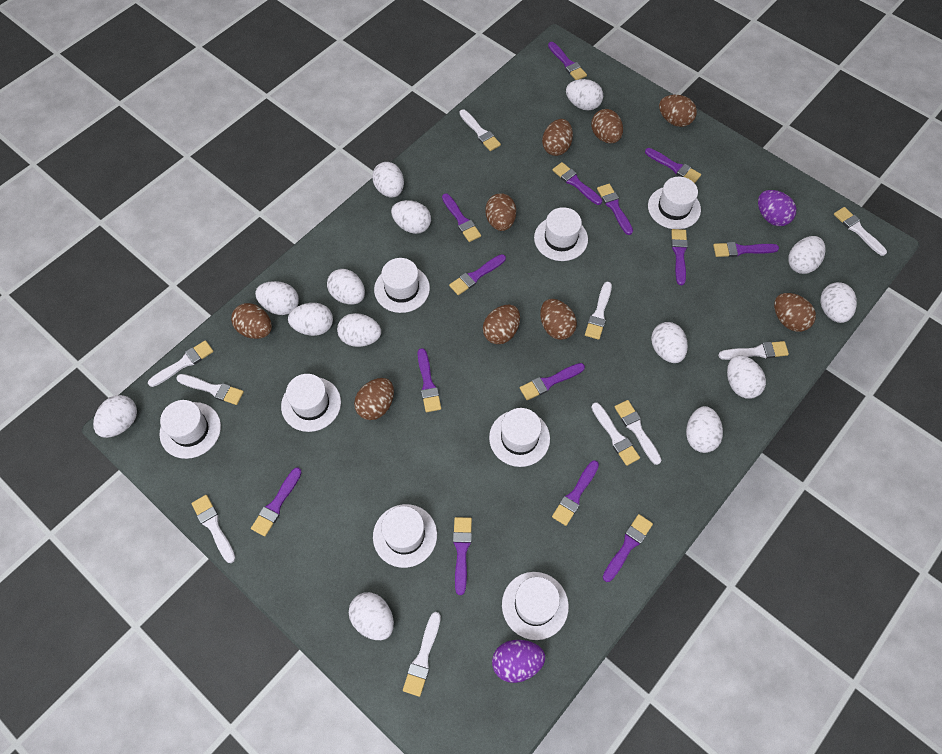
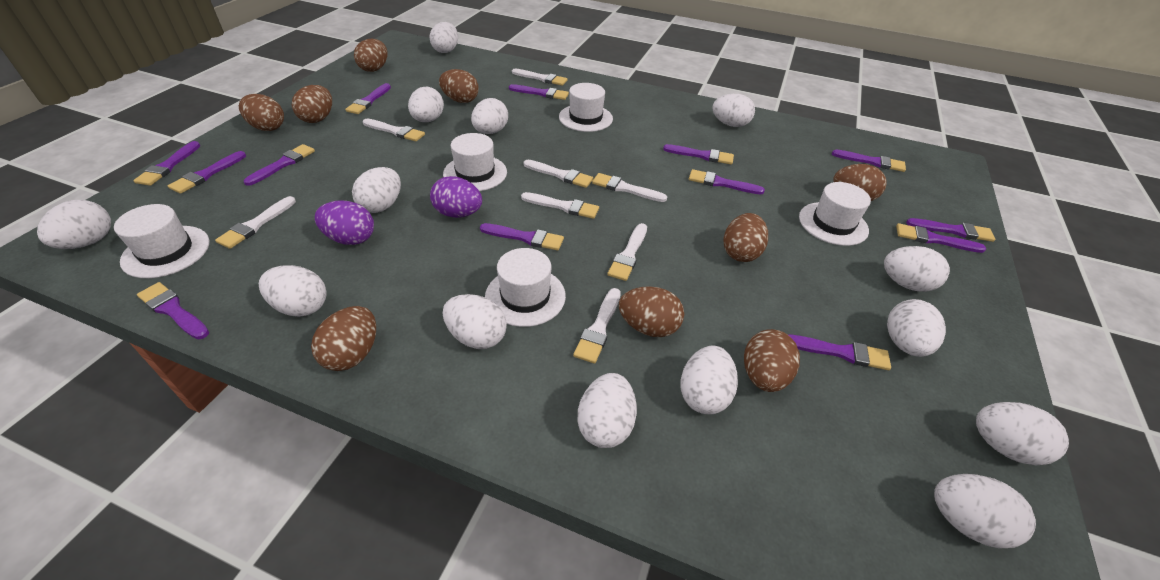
purple brush: [251,467,302,536] [417,348,441,412] [442,193,481,242] [449,254,506,295] [453,517,472,595] [520,363,585,400] [548,42,587,80] [552,162,602,205] [552,460,599,526] [597,184,633,235] [603,514,653,582] [645,148,701,183] [671,229,688,285] [713,242,779,257] = 14 -> [134,141,200,186] [137,282,209,340] [168,151,246,194] [244,144,315,186] [345,83,391,114] [480,223,564,251] [509,84,569,100] [663,144,734,165] [689,169,765,194] [787,334,891,370] [832,150,906,172] [896,223,986,253] [906,218,995,242] = 13
white brush: [148,340,214,387] [177,374,244,405] [191,495,236,563] [403,612,441,697] [459,109,501,151] [585,282,612,340] [591,402,640,466] [615,400,661,465] [718,341,789,360] [834,207,887,256] = 10 -> [215,196,296,249] [363,119,425,142] [512,69,568,86] [521,192,599,219] [524,160,593,188] [573,288,621,364] [592,173,667,202] [607,223,647,281] = 8
white hat: [159,400,221,459] [281,374,341,432] [373,504,437,568] [374,258,430,313] [489,408,550,467] [502,572,569,640] [534,207,588,261] [648,177,701,229] = 8 -> [114,204,209,278] [443,133,507,191] [485,248,566,327] [559,83,613,132] [799,182,871,246] = 5

